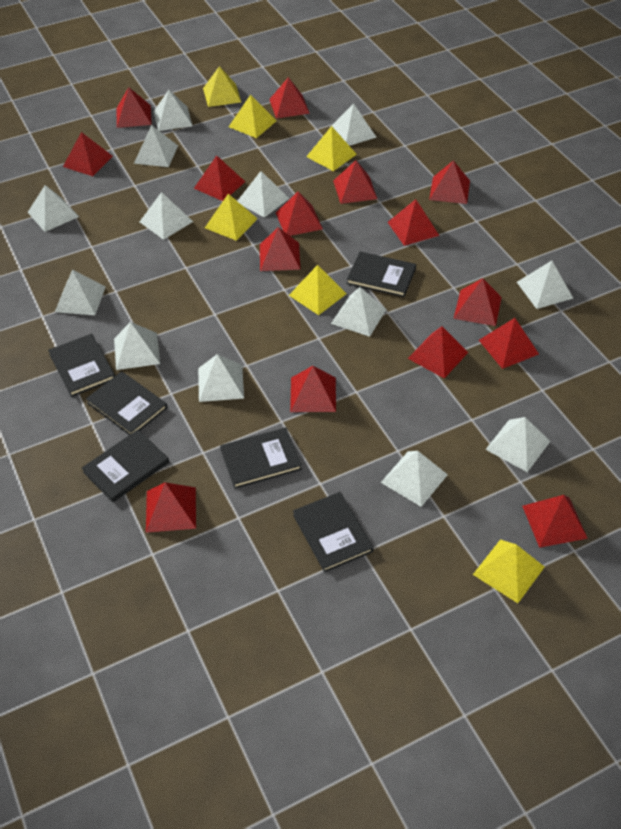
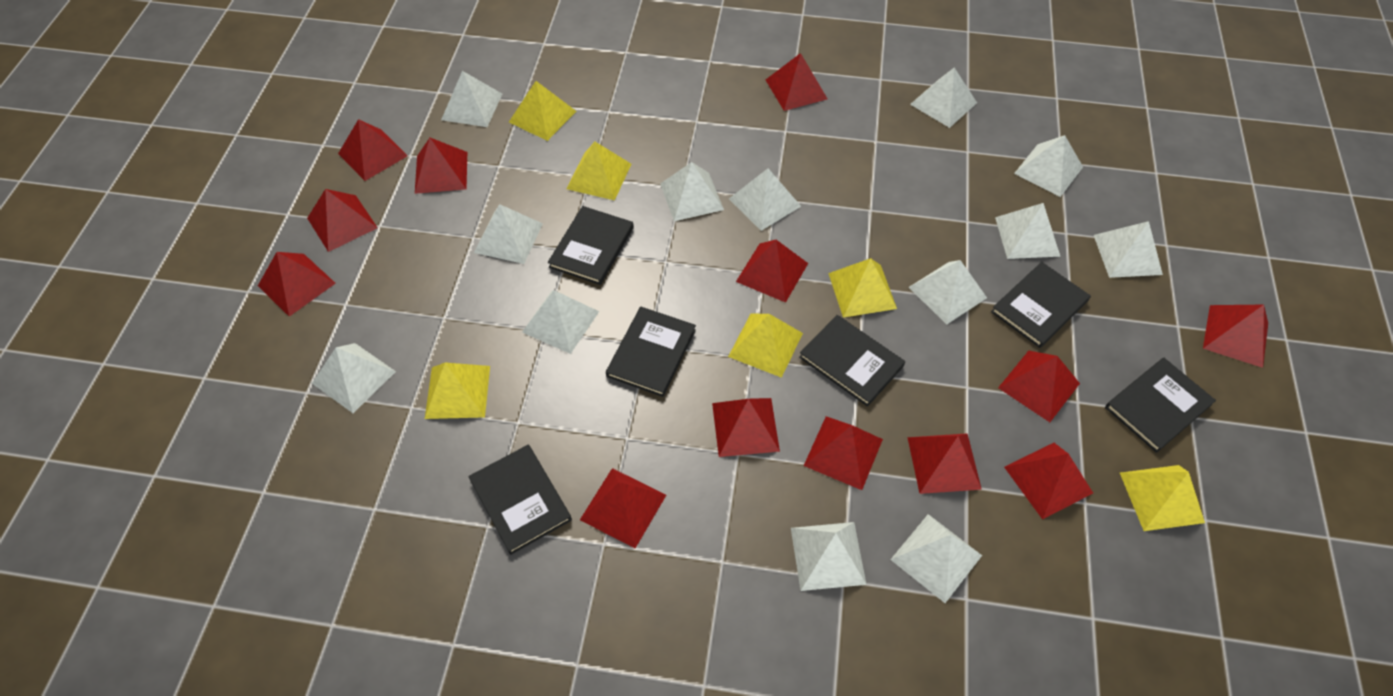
red pyramid: [63,132,113,176] [117,87,152,128] [146,482,196,533] [194,155,245,201] [260,227,300,271] [269,77,310,119] [276,191,323,236] [290,366,336,412] [333,160,377,204] [388,199,439,246] [408,326,468,378] [429,160,470,204] [453,278,502,326] [479,318,539,369] [522,495,588,548] = 15 -> [258,252,336,317] [307,189,377,252] [338,119,408,181] [415,138,467,194] [580,468,666,548] [712,398,780,457] [736,240,808,303] [766,53,827,111] [804,416,883,490] [907,433,982,494] [998,351,1080,422] [1004,443,1093,520] [1203,305,1268,368] = 13

